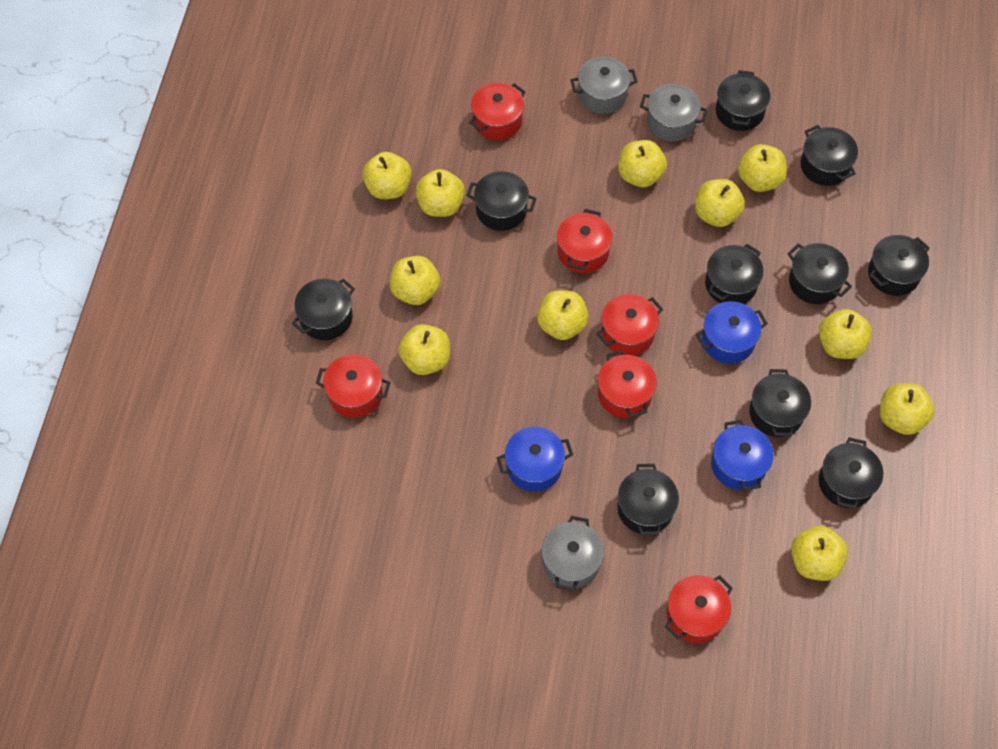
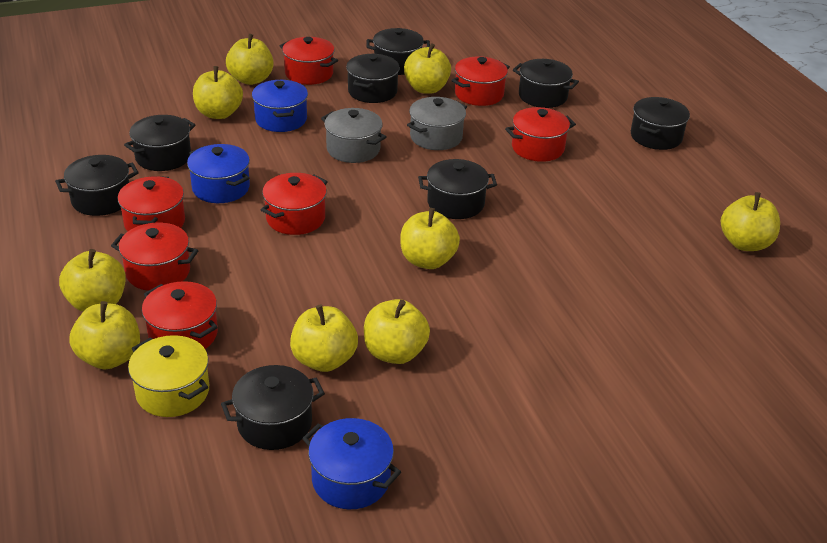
black pot: [292,279,355,340] [466,171,537,231] [617,464,679,535] [705,244,764,304] [716,70,770,131] [749,369,811,437] [787,243,852,304] [800,125,858,186] [819,437,883,509] [868,235,930,296] = 10 -> [55,155,139,216] [124,115,196,171] [221,365,325,450] [346,54,400,103] [366,28,430,75] [418,159,497,219] [513,59,579,108] [631,97,690,150] = 8
grey pot: [542,516,604,591] [570,57,638,114] [640,84,708,141] = 3 -> [321,108,387,163] [407,97,467,150] = 2
red pot: [316,354,391,418] [469,83,526,140] [557,209,613,273] [596,294,663,356] [598,350,657,418] [665,575,733,643] = 6 -> [111,223,198,291] [118,176,185,231] [142,281,218,349] [261,173,328,235] [280,37,338,85] [452,56,510,106] [505,107,576,162] = 7
yellow apple: [363,152,411,199] [390,256,440,305] [398,324,450,375] [416,169,465,217] [537,290,589,340] [618,140,667,187] [695,179,745,227] [738,144,787,192] [791,526,848,581] [819,309,872,359] [880,383,934,435] = 11 -> [59,249,126,312] [69,301,140,370] [193,66,243,119] [226,34,274,85] [290,304,358,372] [364,299,430,364] [400,208,460,269] [404,43,451,94] [721,192,780,251] = 9
yellow pot: none = 0 -> [128,335,209,417] = 1

